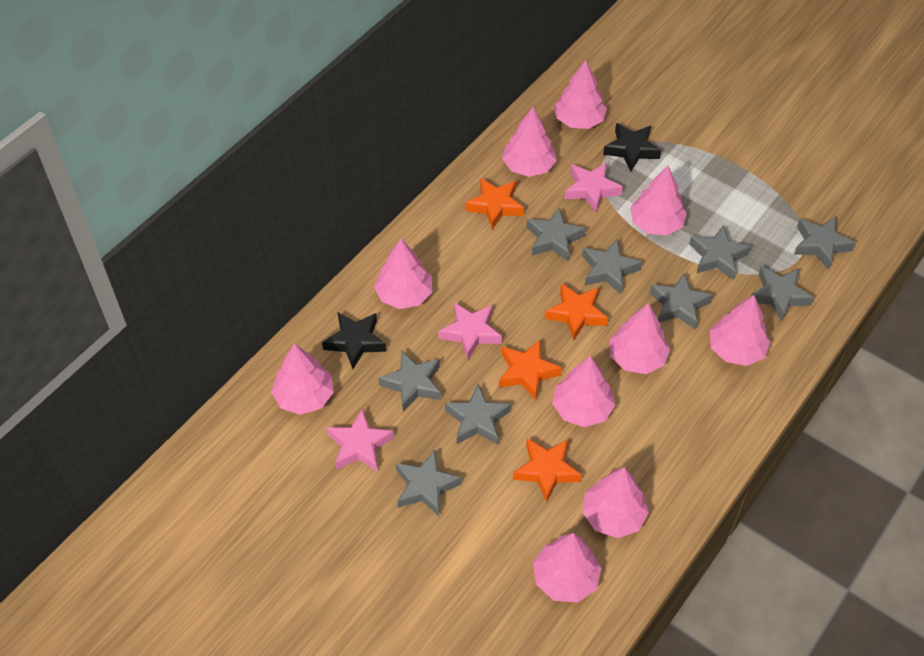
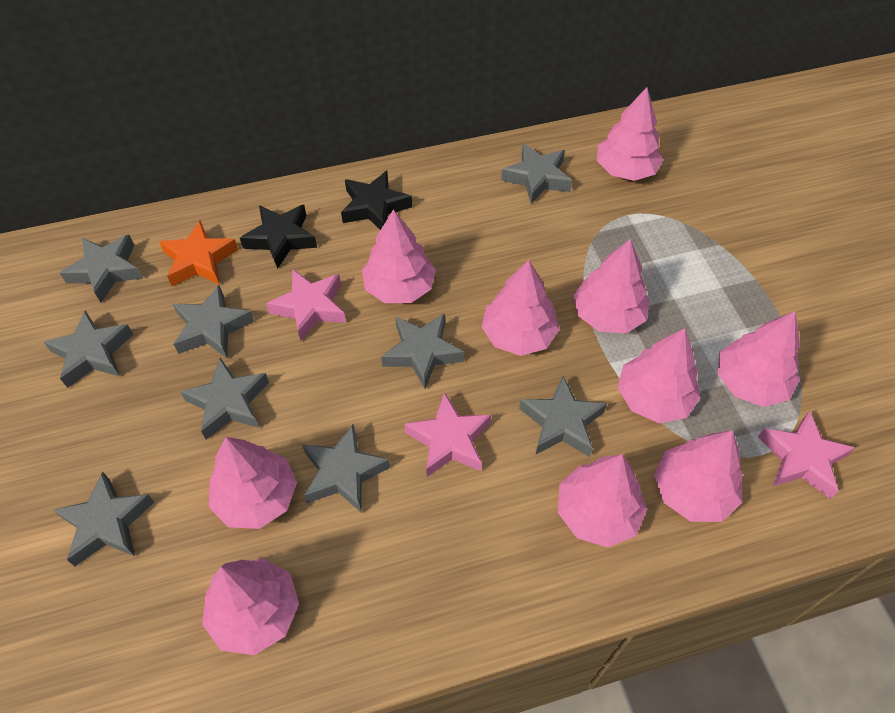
orange star: [465,178,524,230] [499,340,562,400] [513,438,582,502] [545,283,608,340] = 4 -> [159,221,238,286] = 1

